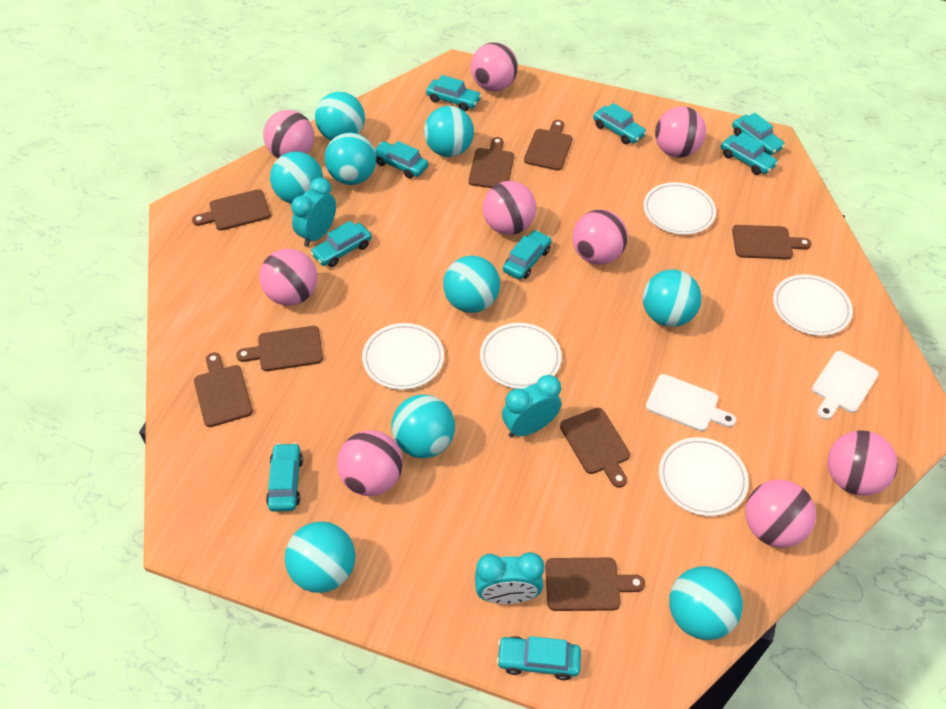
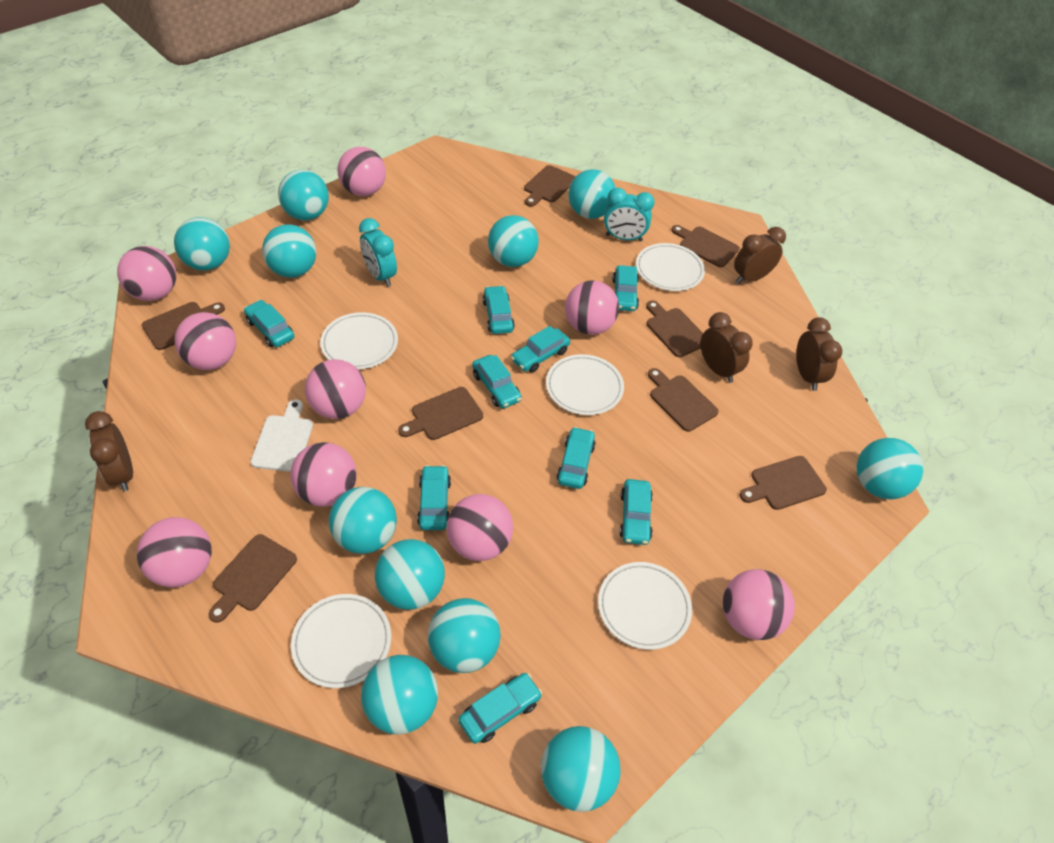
brown clock: none = 0 -> [85,411,133,491] [701,312,753,383] [734,227,786,284] [796,317,842,391] = 4
turquoise ball: [270,151,323,204] [285,521,355,593] [315,92,365,141] [325,133,376,185] [392,394,455,458] [424,106,474,157] [443,256,500,313] [643,269,701,327] [669,566,743,640] = 9 -> [174,217,230,270] [262,224,316,278] [278,170,329,220] [329,487,397,554] [361,655,438,735] [375,539,445,610] [428,598,501,673] [488,215,539,267] [541,726,621,812] [568,169,616,219] [857,438,923,499] = 11
turquoise clock: [291,177,336,247] [475,552,544,604] [502,375,561,438] = 3 -> [359,218,397,287] [604,188,654,242] = 2
white cutting board: [646,374,736,431] [812,351,879,420] = 2 -> [251,399,313,472] = 1

